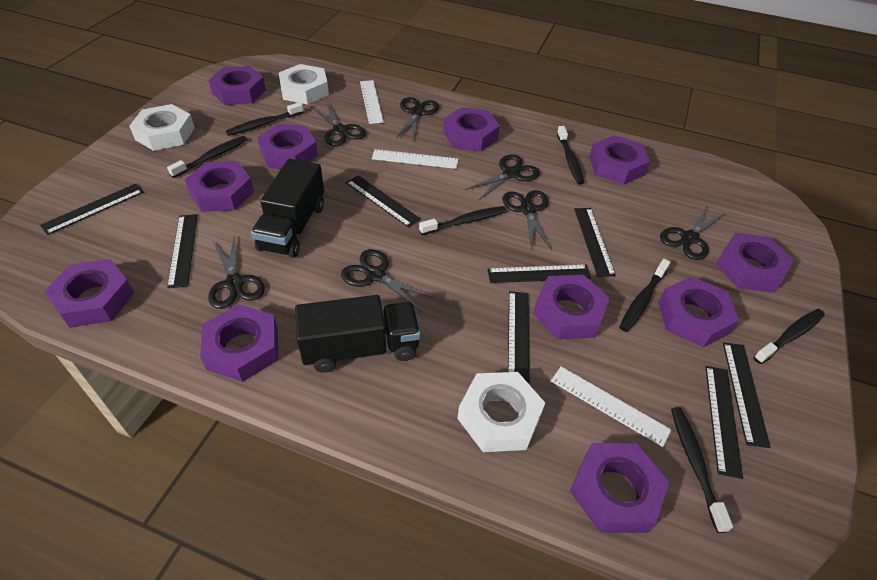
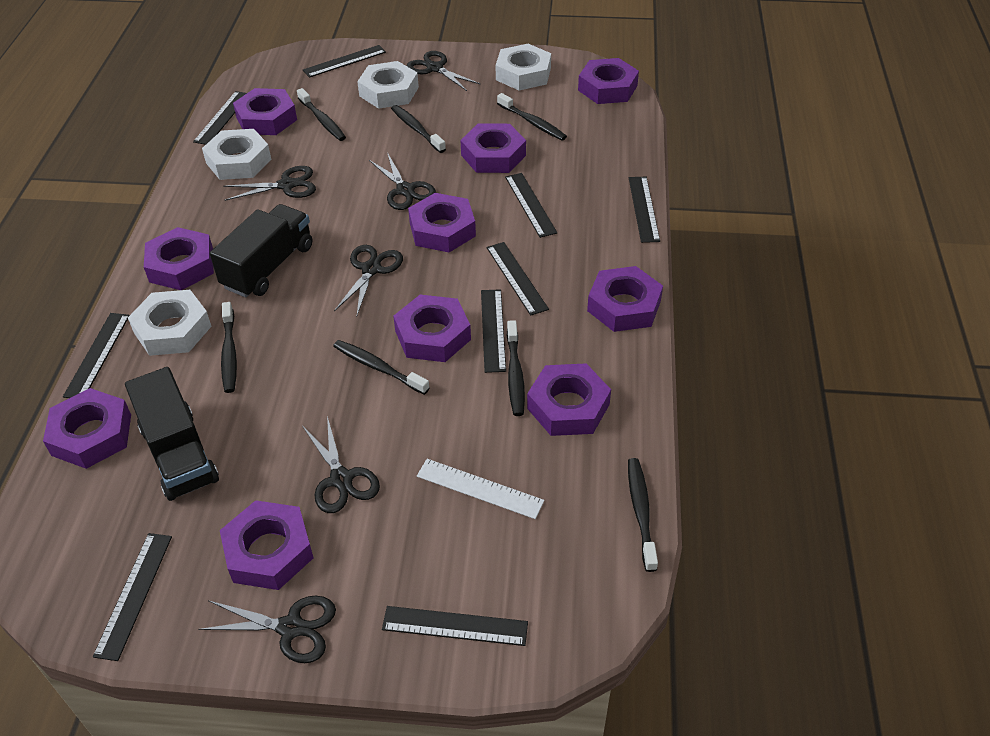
black ruler: [40,184,144,235] [167,214,198,288] [346,175,421,227] [487,264,591,283] [508,291,530,384] [574,208,616,277] [705,366,743,479] [723,343,770,448] = 8 -> [63,313,130,398] [93,533,172,661] [193,91,247,145] [303,45,386,78] [382,606,528,646] [481,289,506,373] [487,242,549,316] [505,173,557,238] [629,177,660,243] = 9
black scissors: [208,236,265,309] [312,103,366,146] [341,249,435,312] [396,97,439,140] [465,154,540,201] [502,190,552,250] [660,205,726,260] = 7 -> [198,596,336,663] [223,166,316,201] [303,416,380,513] [334,245,403,315] [369,153,436,210] [407,51,480,91] = 6
purple nut: [44,259,134,328] [185,161,254,212] [200,304,279,382] [208,66,266,105] [257,124,318,169] [443,107,500,152] [533,275,610,339] [570,443,669,533] [589,135,650,184] [658,277,739,347] [715,233,794,293] = 11 -> [43,388,131,469] [144,227,214,290] [220,500,314,590] [233,88,297,135] [393,295,471,362] [408,193,476,252] [460,124,526,173] [527,363,611,436] [578,58,639,104] [587,266,663,332] = 10
white nut: [129,104,195,151] [279,64,329,105] [457,372,545,452] = 3 -> [128,290,212,356] [202,129,271,180] [357,61,419,109] [496,44,551,90] = 4
white ruler: [360,80,384,124] [372,149,458,169] [551,366,672,447] = 3 -> [417,459,544,519] = 1

